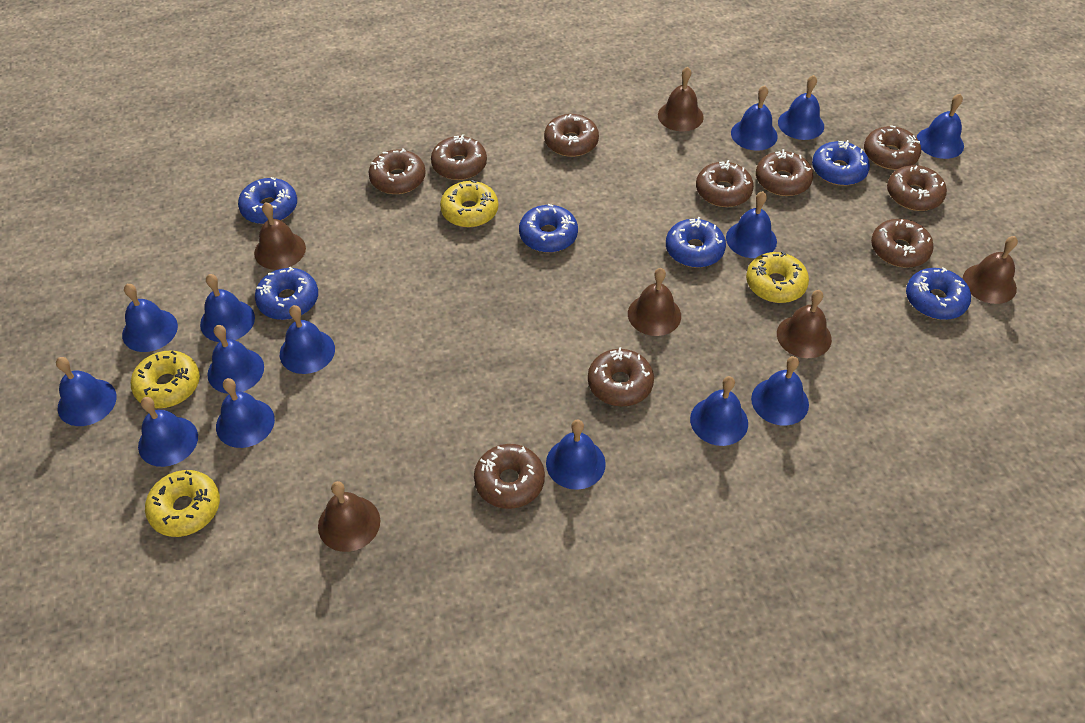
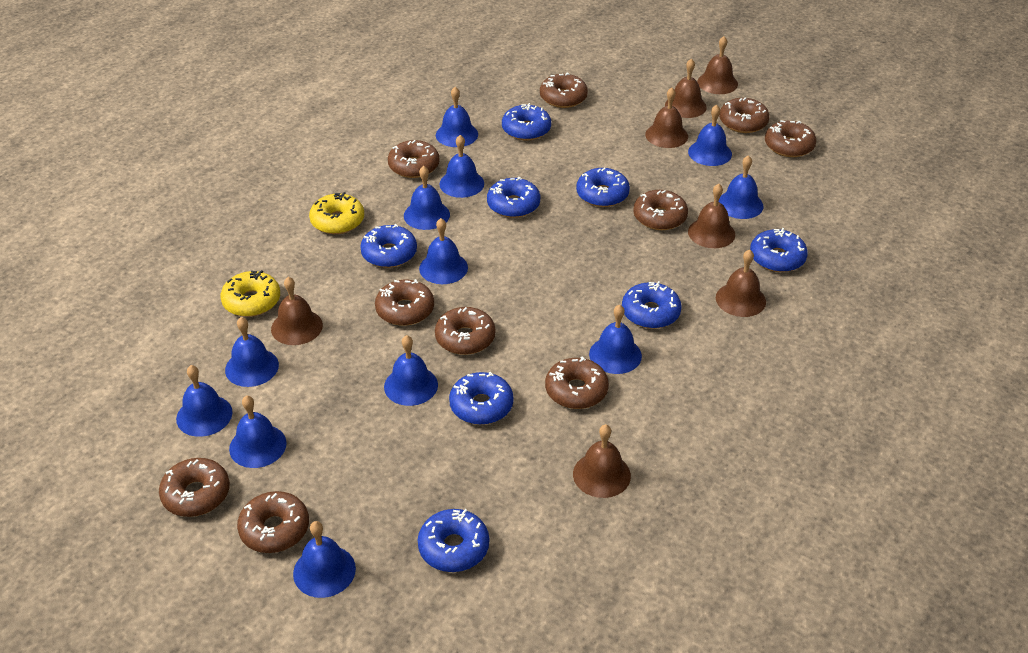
blue bell: [56,357,117,426] [122,284,178,352] [138,397,198,467] [200,274,255,342] [207,325,264,394] [216,378,275,448] [280,305,335,374] [546,419,606,490] [690,376,748,446] [726,191,777,258] [731,85,778,151] [751,356,809,426] [778,75,824,140] [916,94,964,159] = 14 -> [176,365,232,437] [225,317,279,387] [229,395,287,468] [293,521,356,598] [384,335,438,406] [404,166,450,230] [419,218,468,284] [436,87,478,147] [439,135,484,198] [589,304,642,374] [688,105,732,166] [719,155,763,219] = 12
blue donut: [238,177,297,224] [255,267,318,320] [519,204,578,253] [666,217,726,268] [812,140,870,186] [906,267,971,320] = 6 -> [360,224,417,268] [418,509,489,572] [449,372,514,425] [487,177,540,218] [502,103,551,141] [576,168,630,207] [622,281,682,329] [750,228,808,272] = 8
brown bell: [254,202,306,270] [318,481,380,552] [628,268,681,336] [658,67,704,131] [777,290,832,358] [963,236,1018,304] = 6 -> [271,277,323,345] [573,424,631,498] [645,88,688,148] [665,59,707,118] [688,184,735,248] [697,36,738,94] [716,250,766,317] = 7
yellow donut: [131,350,200,408] [145,470,220,537] [440,180,498,227] [746,251,809,303] = 4 -> [221,270,280,317] [309,192,364,234] = 2

